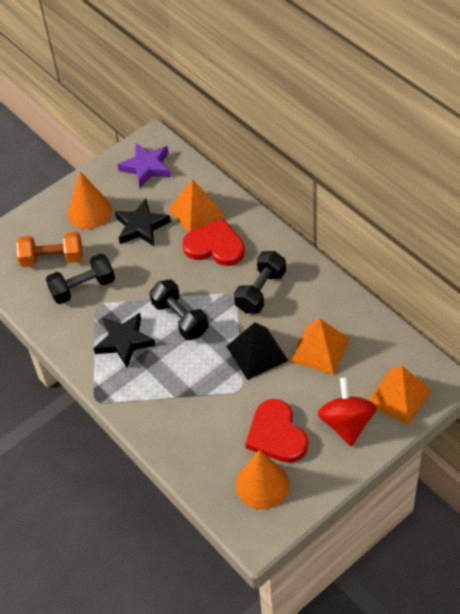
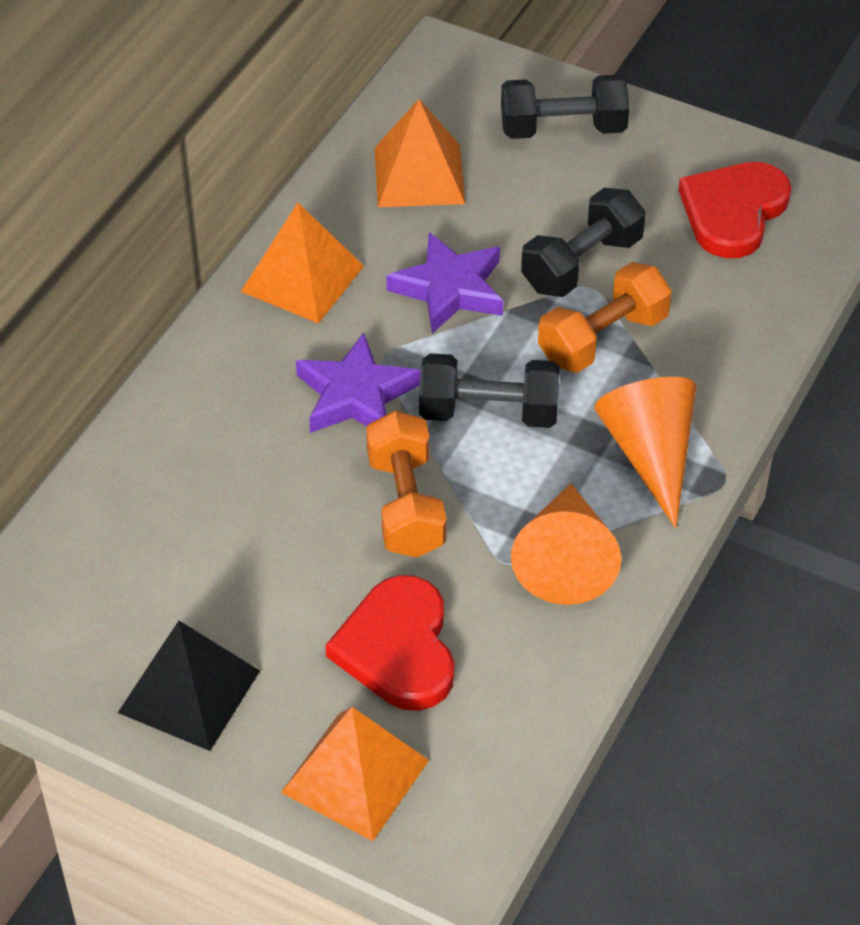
black star: [94,313,156,367] [115,199,171,246] = 2 -> none = 0
orange dumbbell: [16,232,83,267] = 1 -> [366,411,447,558] [538,262,672,373] = 2
purple star: [117,143,171,188] = 1 -> [296,332,421,433] [386,232,503,334] = 2
red spinning top: [318,377,377,446] = 1 -> none = 0

